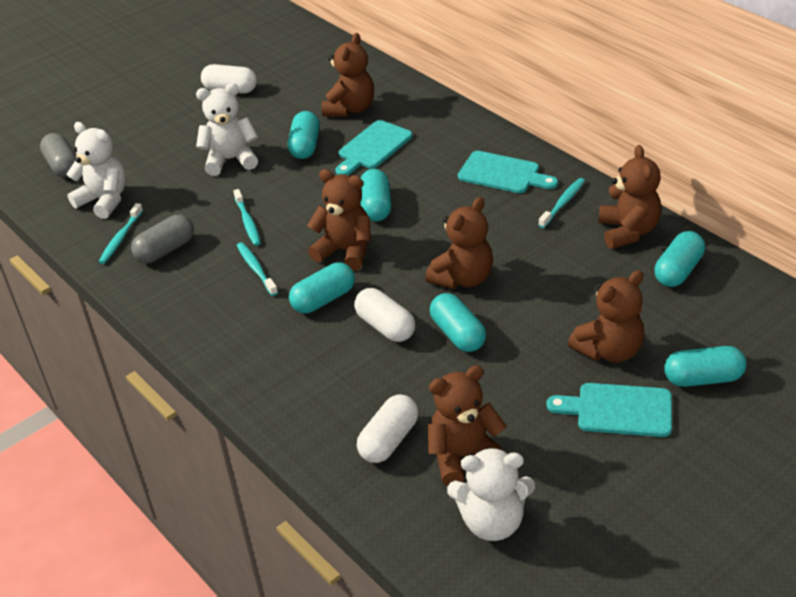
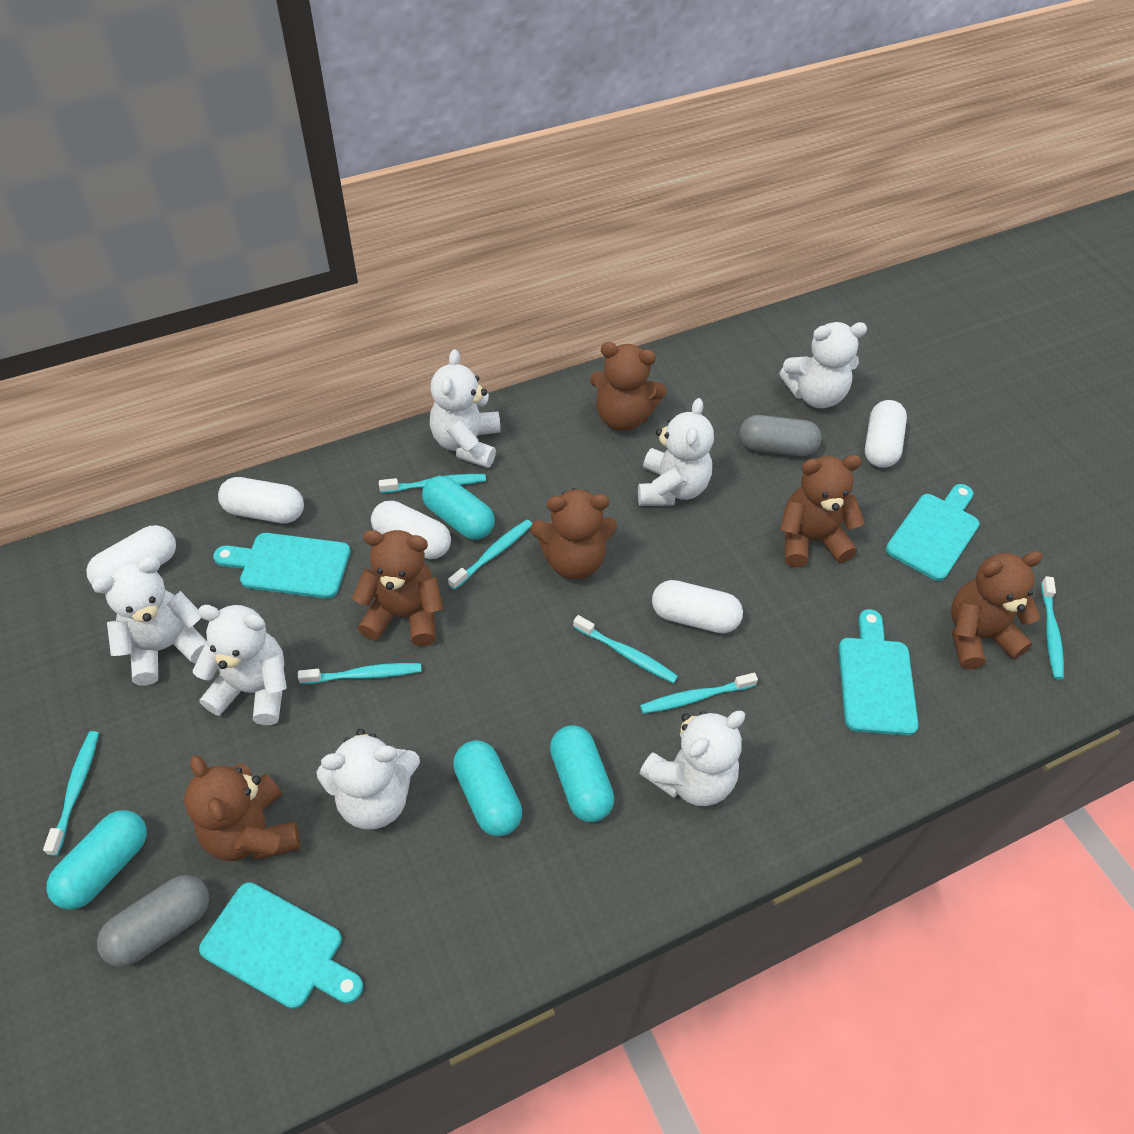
turquoise capsule: [288,111,320,159] [289,262,355,313] [361,169,391,221] [430,293,486,352] [654,231,705,287] [664,346,747,387] = 6 -> [47,810,147,910] [422,476,494,540] [453,740,522,837] [550,725,614,822] = 4
turquoise cutting board: [335,120,412,175] [458,151,558,193] [546,383,672,437] = 3 -> [199,882,363,1009] [213,533,350,599] [839,609,919,736] [886,484,980,581] = 4
turquoise toothbrush: [99,203,143,264] [233,189,261,246] [237,242,278,296] [538,178,585,228] = 4 -> [43,731,99,856] [298,663,422,684] [379,474,486,493] [448,519,532,590] [573,615,678,683] [640,673,758,714] [1041,576,1064,680] = 7
white capsule: [201,64,257,94] [354,288,415,342] [357,395,418,463] = 3 -> [86,525,176,584] [218,477,304,523] [371,501,451,559] [652,580,743,634] [865,400,907,468] = 5
white teddy bear: [67,122,126,219] [196,83,258,176] [447,447,535,541] = 3 -> [92,557,207,686] [193,605,287,725] [316,729,420,829] [430,349,501,468] [638,398,714,506] [639,711,745,806] [779,322,867,408] = 7

